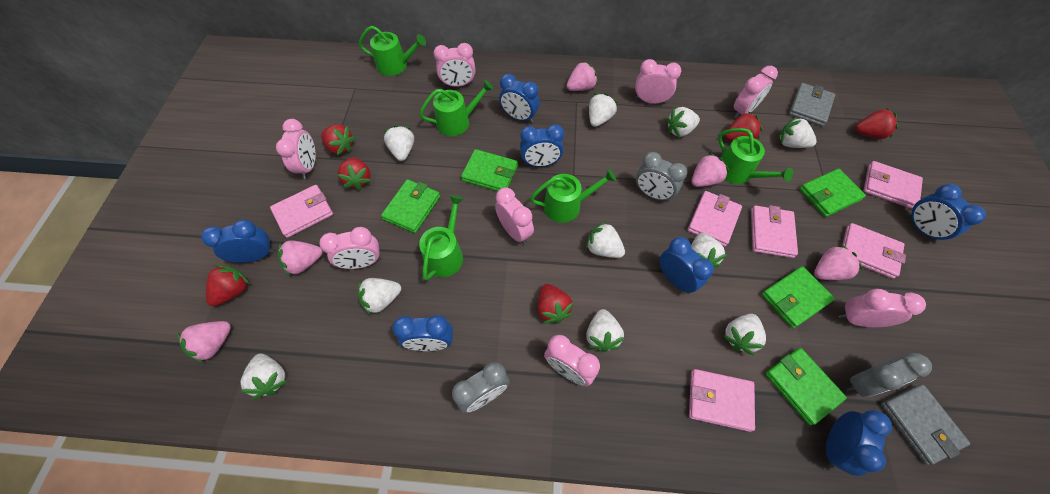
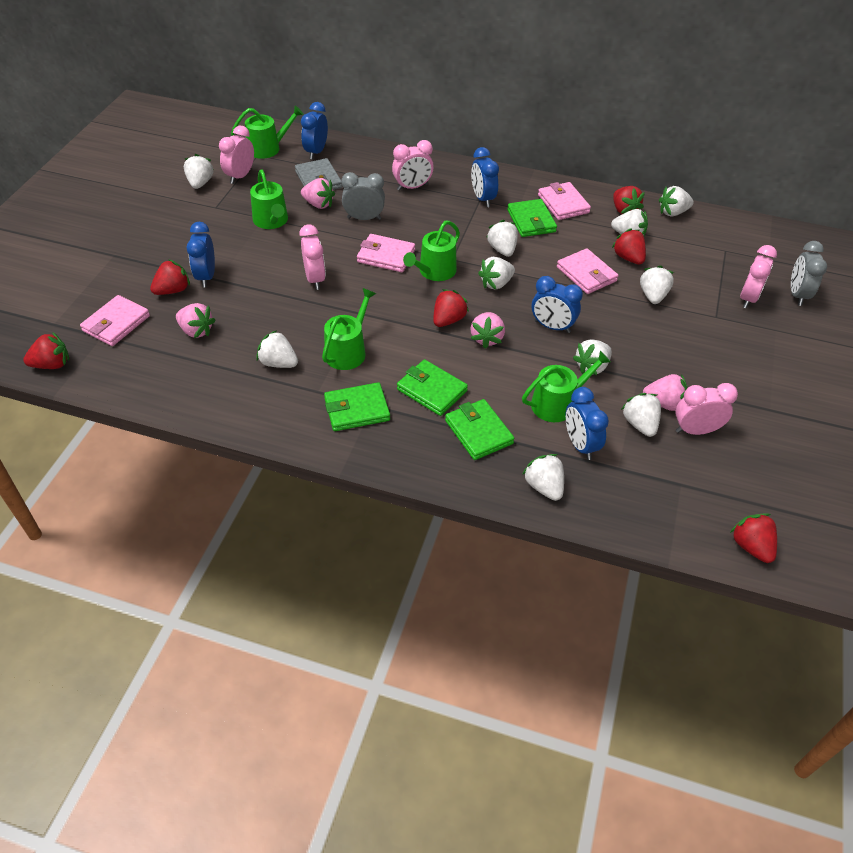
blue clock: [201,220,275,263] [392,315,453,351] [499,74,540,123] [520,124,564,167] [660,237,714,294] [826,410,892,476] [907,184,986,243] = 7 -> [187,222,215,288] [301,102,328,159] [471,147,499,207] [532,276,583,333] [566,387,609,460] = 5
green wallet: [381,179,440,233] [461,149,518,191] [761,266,835,328] [765,348,847,426] [800,169,866,217] = 5 -> [324,382,390,431] [397,359,468,416] [445,399,515,460] [507,199,557,237] = 4
grey clock: [452,362,510,413] [636,152,687,202] [846,353,932,397] = 3 -> [341,172,385,220] [791,241,827,306] = 2
grey wallet: [789,83,835,126] [881,384,970,465] = 2 -> [295,158,342,190] = 1
pink clock: [276,119,316,179] [319,227,381,269] [434,43,475,87] [495,188,534,244] [544,335,600,386] [635,59,681,104] [734,66,778,119] [839,289,926,327] = 8 -> [219,126,254,184] [299,224,326,290] [392,140,434,191] [675,383,738,435] [740,245,777,309] = 5
pink strawberry: [178,321,231,363] [278,240,323,276] [567,61,598,91] [691,153,729,187] [814,244,863,280] = 5 -> [176,303,215,338] [301,178,335,209] [471,312,505,349] [643,374,687,411] = 4
pink wallet: [270,185,333,238] [688,191,742,247] [689,369,755,432] [751,205,798,258] [842,223,906,279] [863,161,923,209] = 6 -> [80,295,150,346] [357,234,415,272] [538,182,591,220] [557,248,618,294] = 4

